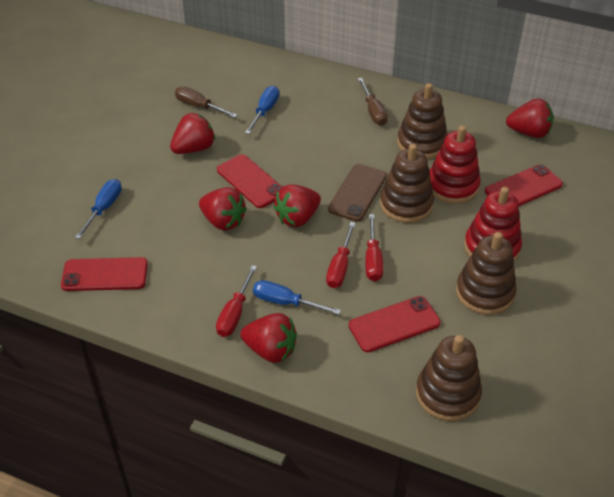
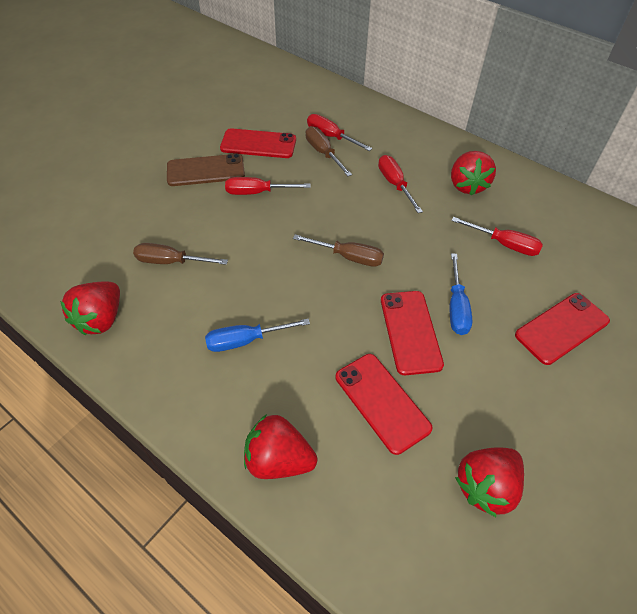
blue screwdriver: [75,179,122,239] [245,86,279,134] [253,280,341,315] = 3 -> [205,319,310,352] [450,253,472,335] = 2
brown screwdriver: [175,87,237,118] [358,78,388,126] = 2 -> [133,243,228,265] [293,234,384,267] [305,126,352,176] = 3
brown stacking toy: [380,144,434,223] [397,83,448,159] [416,335,482,421] [456,232,517,315] = 4 -> none = 0
red screwdriver: [216,265,257,337] [326,222,355,288] [365,214,383,281] = 3 -> [225,177,311,195] [307,114,372,151] [378,155,423,213] [451,217,543,256] = 4
red stacking toy: [429,126,481,204] [464,187,522,262] = 2 -> none = 0
red strawberry: [170,113,215,154] [199,187,247,231] [240,313,297,363] [274,184,321,227] [506,98,554,138] = 5 -> [60,281,120,335] [244,414,317,479] [451,151,496,196] [455,448,524,517] = 4

